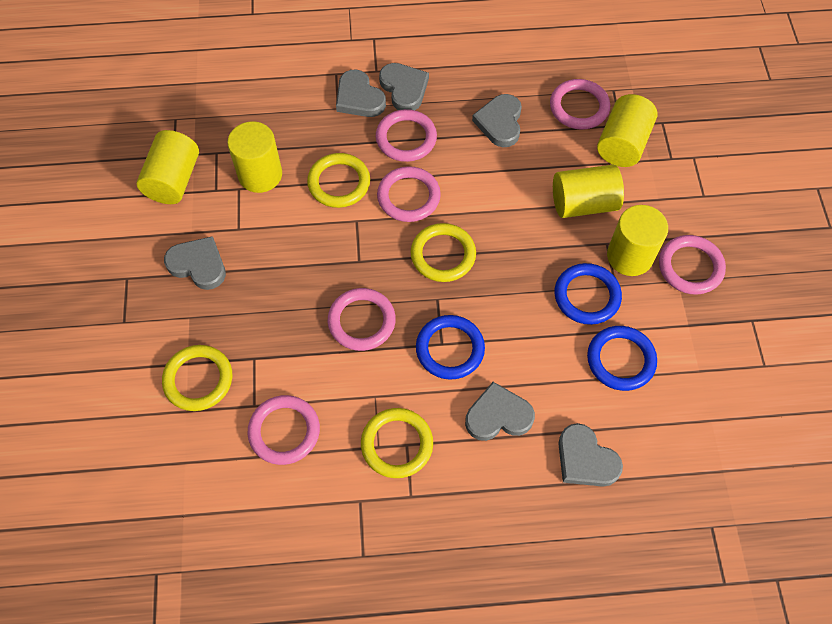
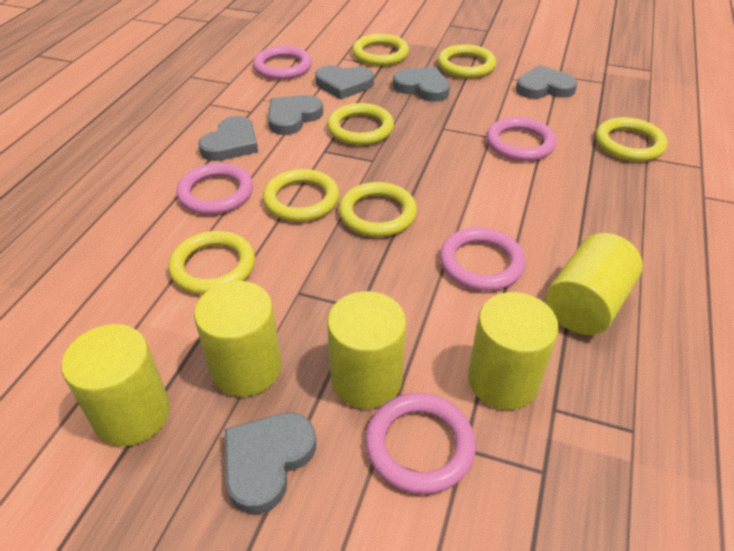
blue ring: [416,315,485,380] [555,263,622,325] [587,326,657,391] = 3 -> none = 0
pink ring: [247,395,320,465] [328,288,396,351] [376,109,437,162] [377,166,441,222] [550,79,610,130] [659,235,726,295] = 6 -> [176,163,253,215] [253,46,312,80] [365,393,476,494] [440,227,526,291] [487,117,556,161] = 5
yellow ring: [162,345,232,411] [307,153,370,208] [361,408,433,478] [411,223,476,282] = 4 -> [168,231,255,295] [263,169,339,222] [327,103,394,145] [339,182,417,237] [352,34,409,66] [437,44,496,78] [595,117,667,162] = 7

